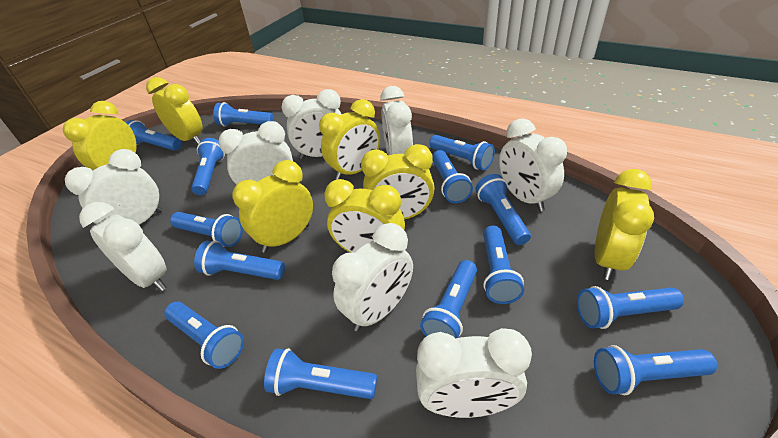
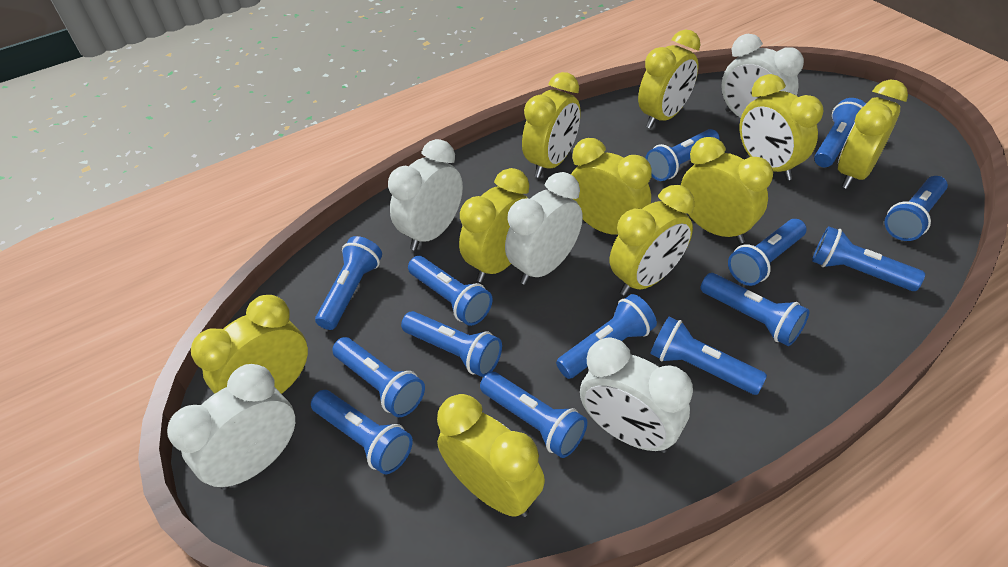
white clock: [65,149,163,225] [79,202,167,291] [219,121,293,185] [282,89,341,159] [332,223,413,331] [380,86,413,155] [416,328,532,418] [499,118,567,211] = 8 -> [167,364,295,490] [388,139,463,251] [505,172,583,285] [580,337,693,453] [721,34,804,118] = 5
yellow clock: [63,101,137,171] [146,77,203,145] [232,160,313,253] [319,99,380,180] [324,179,405,253] [361,144,435,219] [595,169,654,280] = 7 -> [191,295,308,394] [437,394,545,517] [459,168,529,282] [522,72,581,178] [571,138,652,235] [610,185,694,296] [638,29,701,129] [681,137,773,243] [739,74,823,180] [838,80,908,189] = 10

